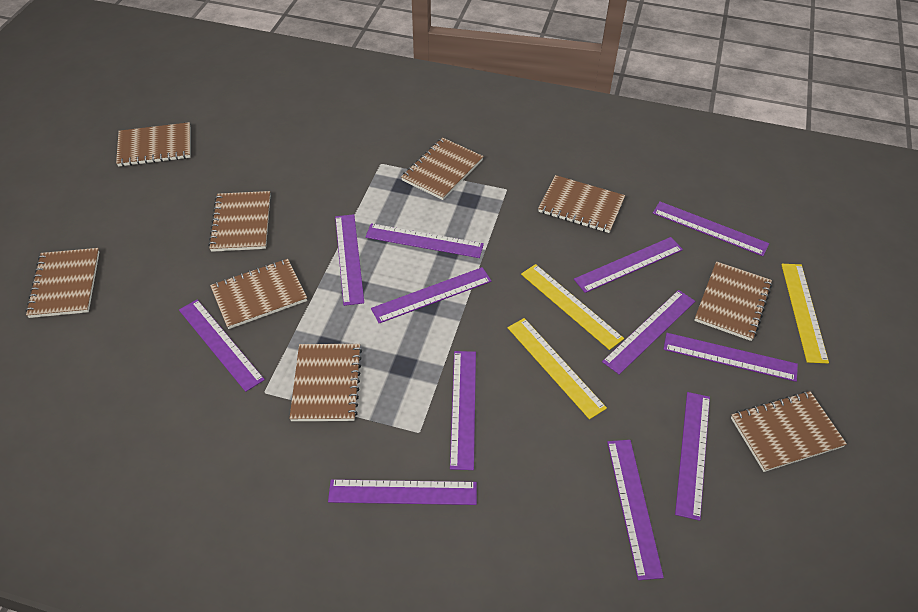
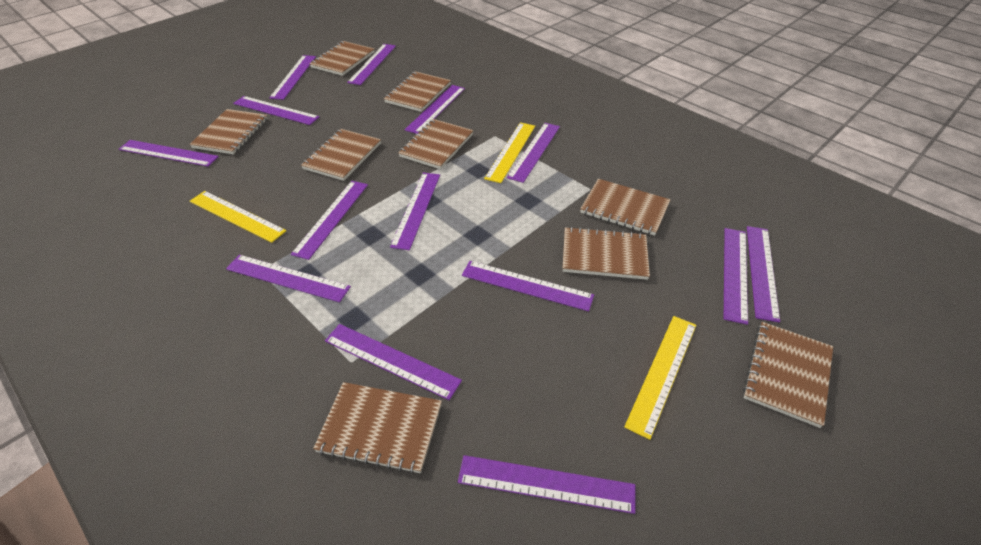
purple ruler: [179,299,265,392] [328,479,477,505] [335,214,364,306] [365,223,484,258] [371,267,492,323] [450,351,476,470] [574,237,683,293] [602,290,695,375] [607,440,664,580] [653,201,769,256] [663,333,798,382] [675,392,710,521] = 12 -> [119,140,219,167] [226,255,351,303] [233,96,319,125] [269,55,316,100] [291,181,368,260] [325,324,462,400] [347,44,396,85] [390,173,440,250] [405,85,465,134] [458,455,635,514] [462,261,594,311] [507,123,560,183] [724,228,748,325] [747,226,780,323] = 14

